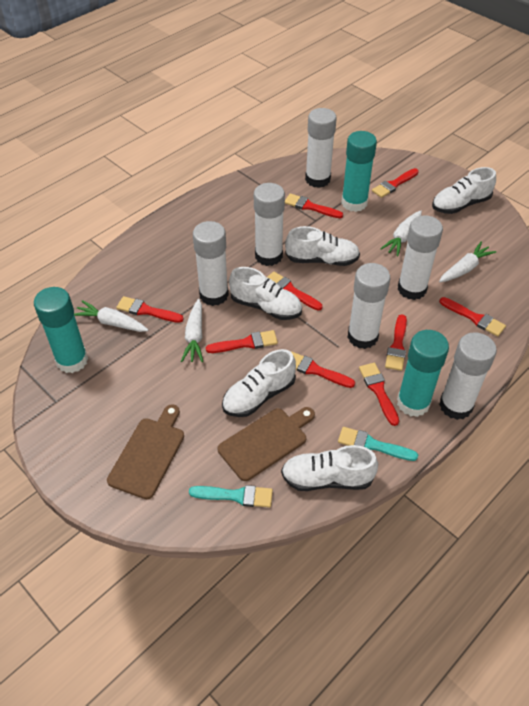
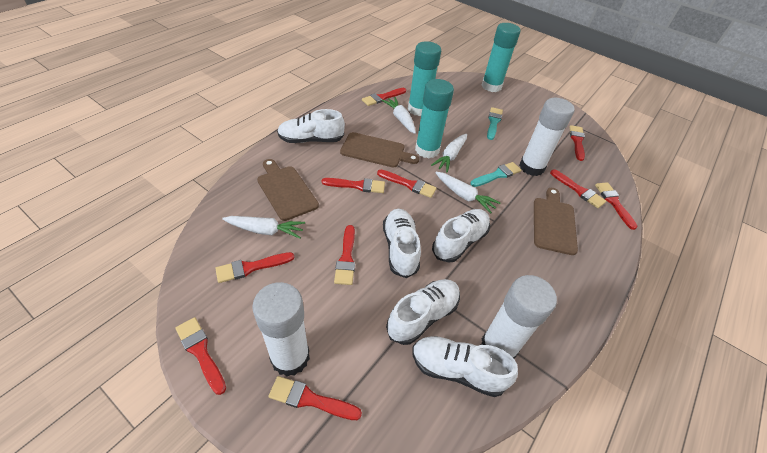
brown cutting board: [107,404,184,499] [217,407,315,481] = 2 -> [257,159,319,221] [340,132,419,168] [534,188,578,255] = 3
red brush: [116,296,184,323] [206,330,278,353] [267,271,322,311] [285,193,343,218] [292,352,355,388] [359,363,399,426] [372,168,419,198] [385,314,407,371] [439,297,506,336] = 9 -> [175,317,226,395] [215,252,294,283] [268,376,362,420] [322,178,385,193] [334,225,355,285] [362,88,406,106] [377,170,437,198] [550,169,606,208] [570,125,585,161] [595,182,638,230] = 10
white glue stick: [193,221,229,306] [254,183,285,266] [305,108,337,188] [347,263,390,349] [397,215,443,300] [439,332,497,420] = 6 -> [252,282,310,376] [481,275,557,359] [519,98,574,176] = 3

